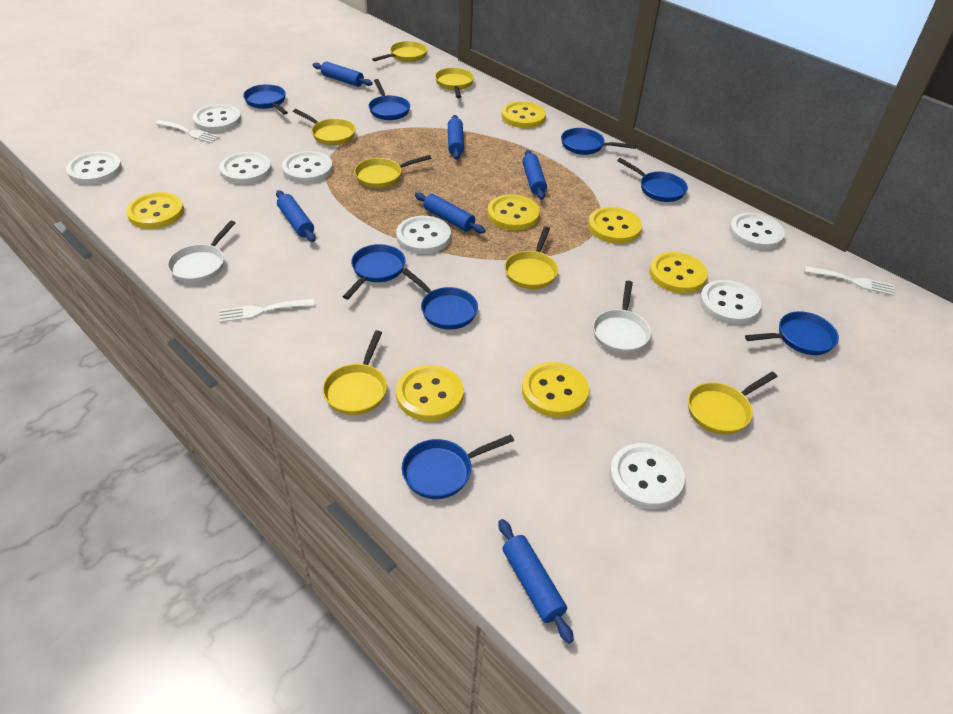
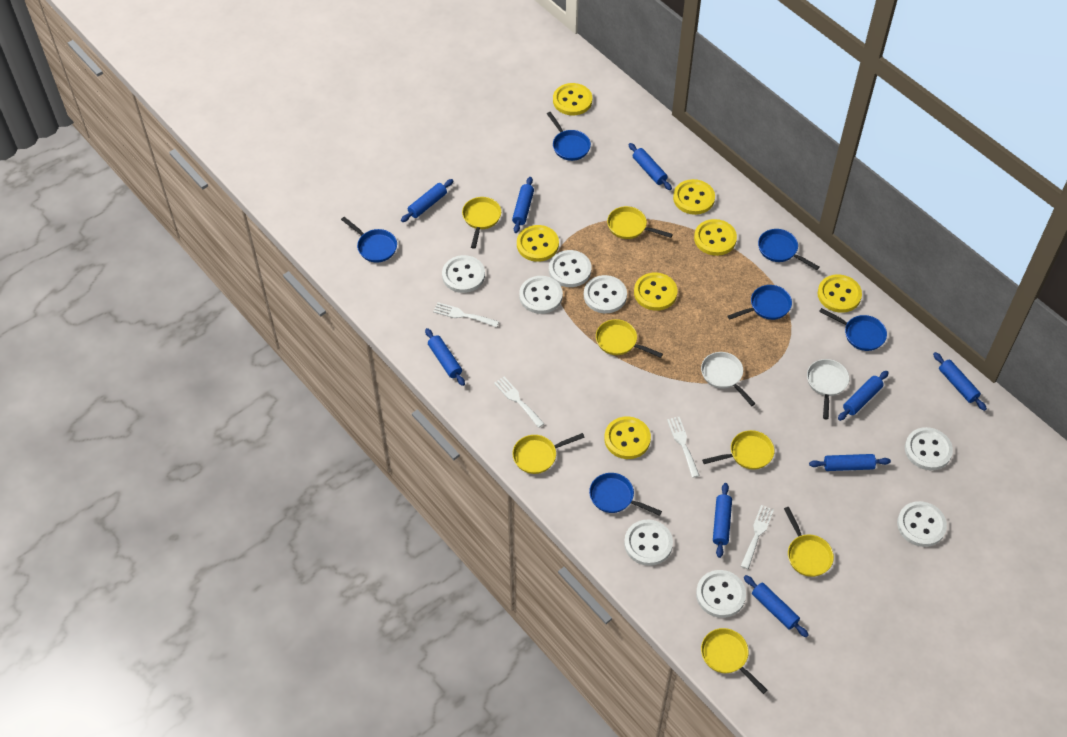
blue pan: [243,84,288,115] [343,244,405,300] [369,79,410,120] [402,268,478,330] [402,434,514,499] [561,128,636,155] [617,158,688,202] [745,311,839,355] = 8 -> [341,217,397,263] [547,112,591,161] [589,473,662,516] [727,285,792,320] [758,229,820,270] [819,308,887,351] = 6
blue rolling pin: [276,190,316,242] [313,62,373,87] [415,192,485,233] [448,115,464,159] [498,519,574,643] [522,150,547,200] = 6 -> [401,179,454,222] [425,328,465,386] [512,177,534,233] [629,143,672,190] [713,483,732,558] [744,575,809,637] [809,454,891,471] [838,371,889,421] [933,352,987,411] = 9
white fork: [155,120,220,143] [219,299,315,323] [804,266,894,296] = 3 -> [433,302,499,327] [494,377,545,428] [667,417,700,478] [741,505,774,569] = 4

